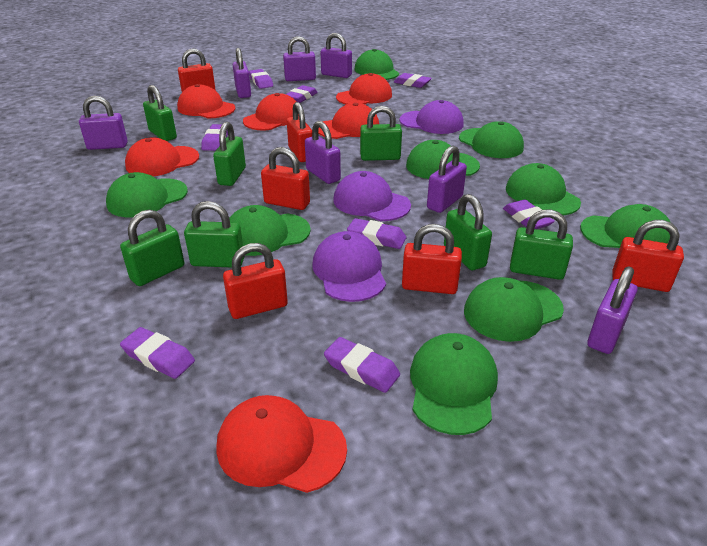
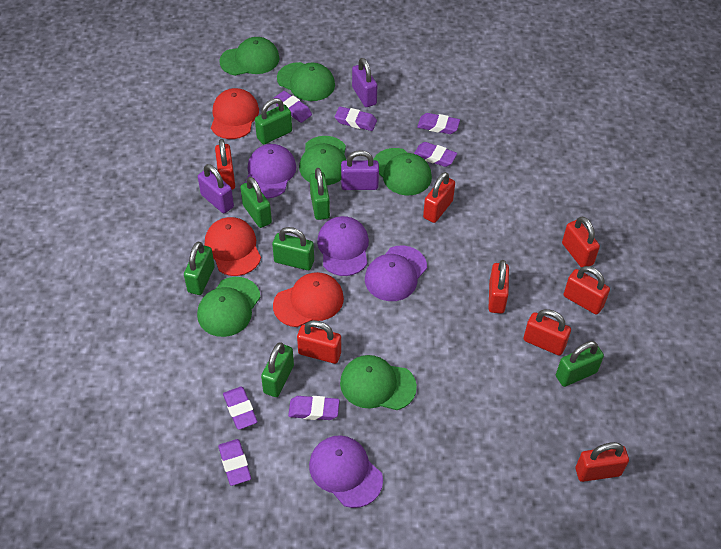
green cap: [106,172,188,217] [229,205,311,256] [355,49,399,80] [406,140,480,179] [410,333,498,435] [459,121,524,158] [464,277,564,342] [506,163,581,215] [580,204,670,248] = 9 -> [197,277,260,337] [219,37,280,76] [277,62,335,101] [299,136,347,185] [340,355,417,410] [373,148,432,195] = 6
purple cap: [312,231,386,302] [333,171,411,221] [399,100,464,134] = 3 -> [245,144,296,198] [309,435,383,508] [317,216,369,276] [365,245,427,301] = 4
purple eraser: [120,327,195,379] [201,124,228,151] [249,69,273,89] [286,85,318,103] [324,337,400,393] [347,218,406,249] [394,73,432,88] [503,200,555,229] = 8 -> [218,439,251,486] [223,387,258,430] [273,91,312,123] [288,396,340,420] [335,106,377,131] [414,142,457,167] [417,113,460,134] = 7
purple padlock: [79,96,128,150] [233,48,251,98] [283,36,316,81] [305,121,341,184] [321,33,352,78] [427,146,467,213] [587,266,637,354] = 7 -> [198,164,234,213] [341,150,379,190] [352,58,377,107] = 3
red cap: [125,137,199,177] [177,84,235,118] [217,395,347,493] [243,93,299,130] [318,103,379,139] [336,73,392,104] = 6 -> [205,217,261,276] [211,88,259,139] [273,272,344,327] = 3
red padlock: [178,49,215,92] [223,243,288,319] [261,147,310,210] [287,102,312,162] [402,224,462,294] [613,220,684,292] = 6 -> [215,139,235,190] [297,320,341,364] [423,172,455,223] [488,260,509,313] [523,309,571,356] [562,216,600,267] [564,266,610,315] [575,442,629,482] = 8

